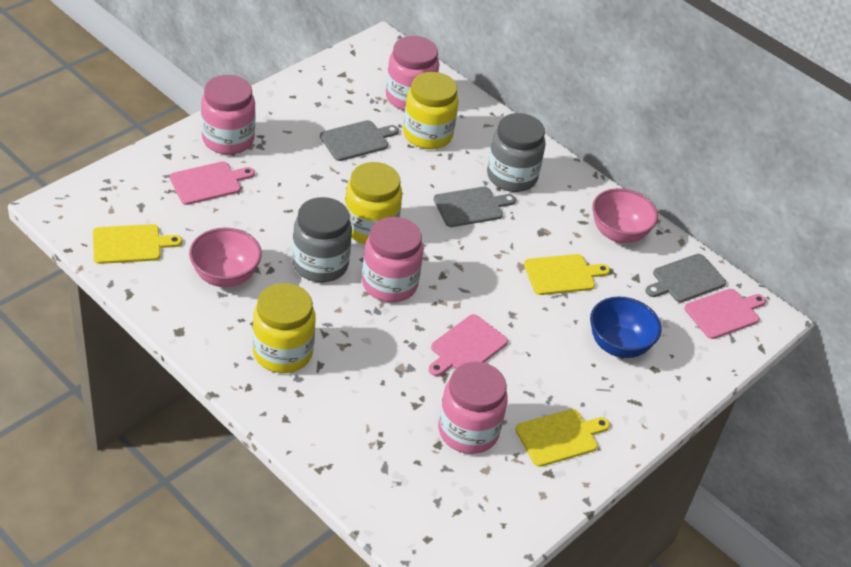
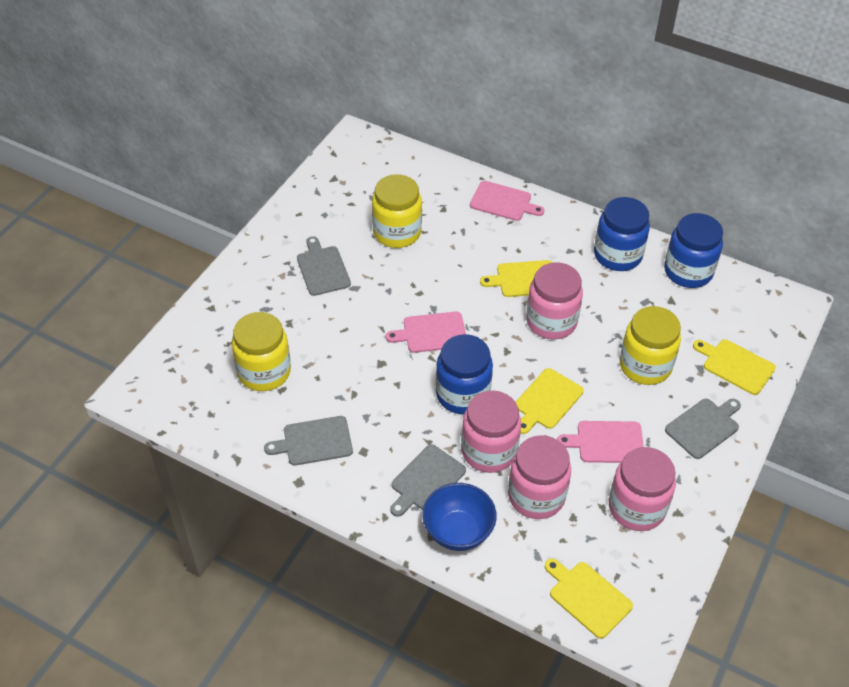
blue jar: none = 0 -> [436,334,493,414] [594,197,650,271] [664,213,723,288] = 3
grey cutting board: [320,120,399,161] [433,187,516,227] [646,254,726,302] = 3 -> [264,416,353,466] [297,236,351,296] [390,444,466,517] [665,399,741,459] = 4
grey jar: [292,197,352,282] [487,113,546,192] = 2 -> none = 0
pink bowl: [189,228,262,287] [592,188,658,243] = 2 -> none = 0
yellow cutting board: [93,224,182,264] [515,409,610,467] [524,254,610,295] = 3 -> [480,260,553,297] [516,368,584,434] [545,558,633,639] [693,339,776,395] = 4

